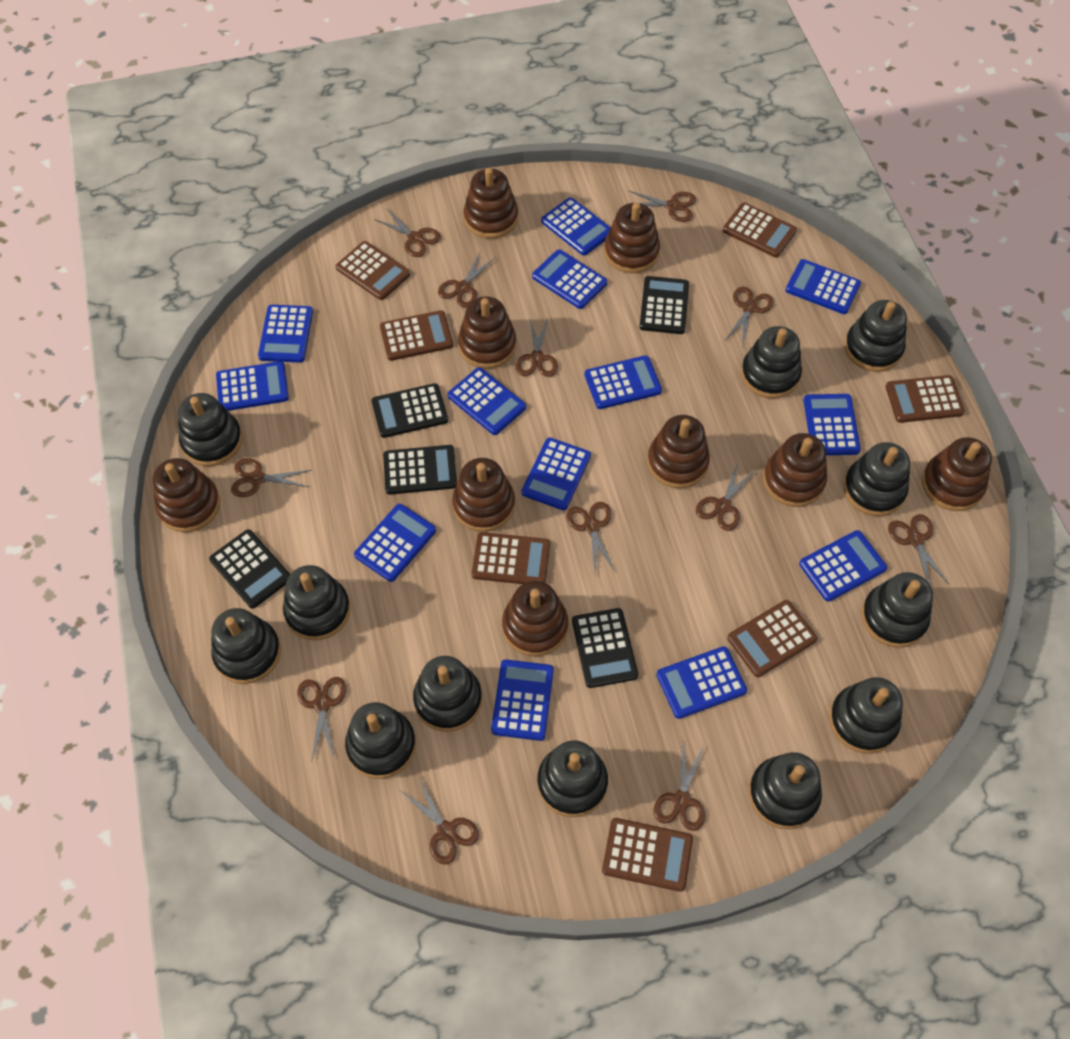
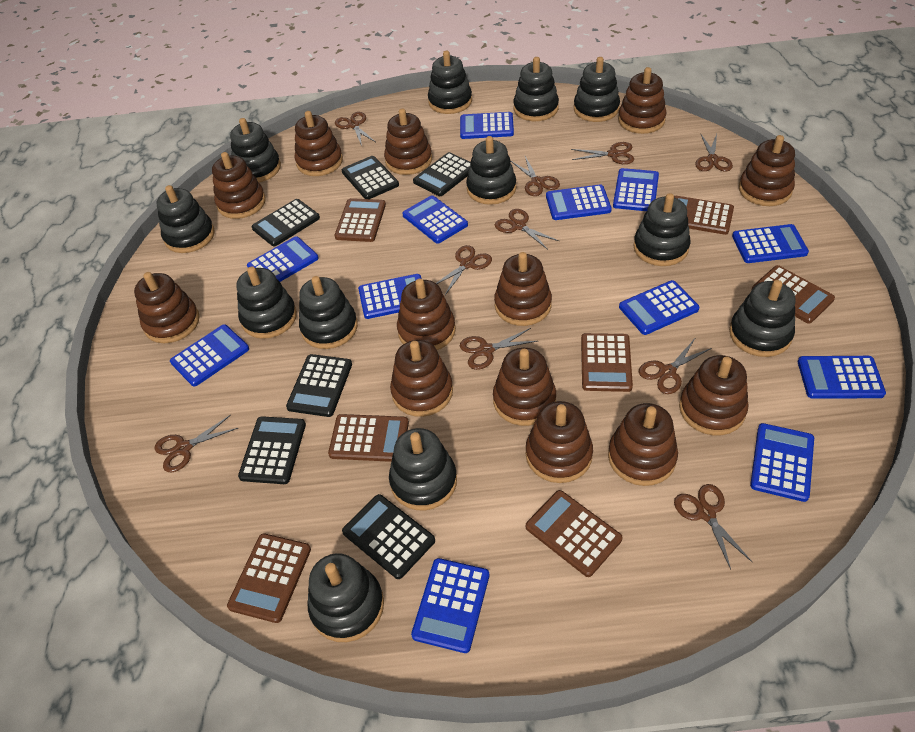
black calculator: [209,529,290,608] [371,383,448,438] [383,445,457,495] [572,608,638,688] [640,276,689,334] = 5 -> [238,416,306,484] [252,199,320,246] [286,354,352,417] [342,156,399,199] [342,494,435,579] [413,152,470,196] = 6
blue calculator: [216,361,289,411] [258,305,313,363] [354,504,436,582] [448,367,526,435] [491,660,554,741] [522,438,591,510] [532,249,607,309] [541,197,611,255] [584,355,662,409] [656,646,747,719] [786,259,861,314] [799,530,887,602] [803,394,861,455] = 13 -> [170,324,249,387] [247,236,319,282] [358,274,421,319] [402,195,468,243] [411,558,489,653] [460,112,514,139] [546,185,612,220] [613,168,659,211] [619,280,700,335] [732,224,809,263] [750,423,814,502] [798,356,886,399] = 12
brown scissors: [231,458,311,497] [297,677,346,762] [374,209,441,257] [401,777,479,865] [438,250,496,308] [516,318,558,377] [566,502,615,572] [625,190,696,222] [653,741,705,831] [696,462,756,531] [725,287,774,344] [888,514,950,585] = 12 -> [154,415,238,472] [335,112,375,146] [436,245,492,295] [460,328,537,370] [495,209,559,250] [511,156,560,196] [571,142,634,164] [639,339,712,394] [674,484,752,570] [695,134,733,171] = 10
brown stacking toy: [153,458,220,532] [452,458,515,532] [458,297,516,369] [464,168,518,239] [502,581,568,656] [604,203,660,273] [647,415,710,488] [763,433,827,507] [922,437,992,511] = 9 -> [134,272,200,343] [212,152,265,219] [294,111,343,176] [384,109,432,175] [390,340,453,417] [397,279,456,350] [493,348,556,426] [494,252,552,326] [526,401,593,483] [608,403,678,486] [618,67,666,134] [679,355,748,435] [739,135,795,206] = 13

